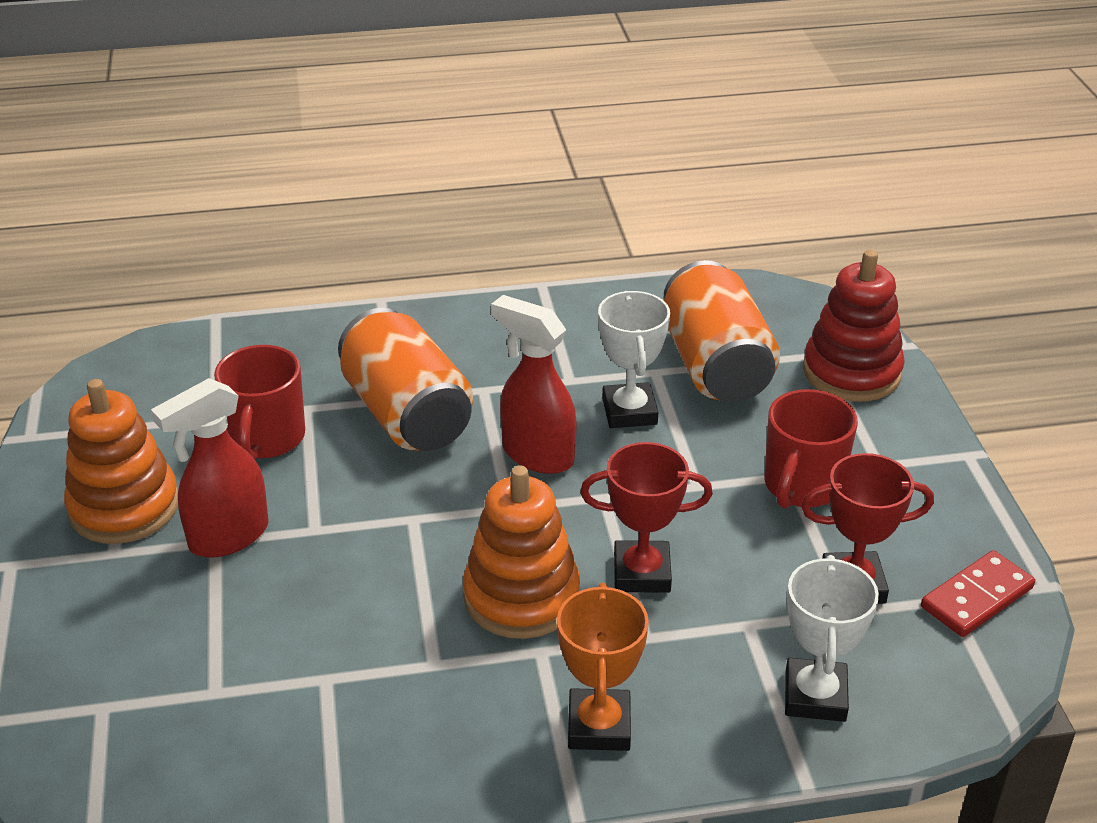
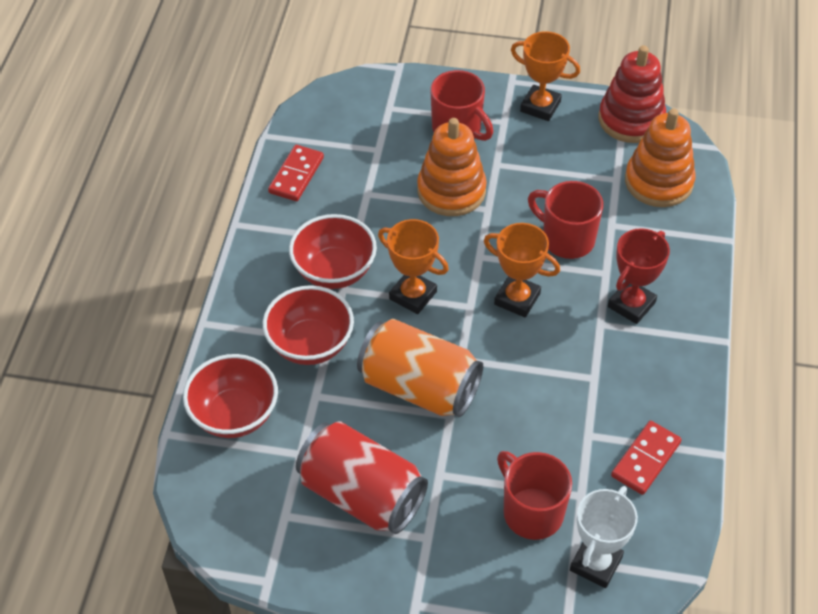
orange can: [338,308,473,451] [663,260,780,402] = 2 -> [357,319,483,417] = 1
orange trophy: [557,583,649,751] = 1 -> [378,219,449,314] [484,223,560,318] [511,31,580,121] = 3
red bowl: none = 0 -> [183,354,278,438] [263,285,354,365] [289,214,377,289] = 3
red can: none = 0 -> [296,421,428,534] = 1
red domino: [921,550,1035,637] = 1 -> [268,145,324,201] [611,421,682,495] = 2
red mug: [214,345,305,460] [764,389,858,509] = 2 -> [430,70,493,141] [497,451,572,540] [528,181,603,259] = 3
red spray bottle: [151,378,269,558] [491,295,577,474] = 2 -> none = 0
red trophy: [580,442,713,593] [801,453,934,604] = 2 -> [608,228,670,324] = 1
white trophy: [598,291,670,428] [785,555,879,722] = 2 -> [570,486,638,588] = 1

